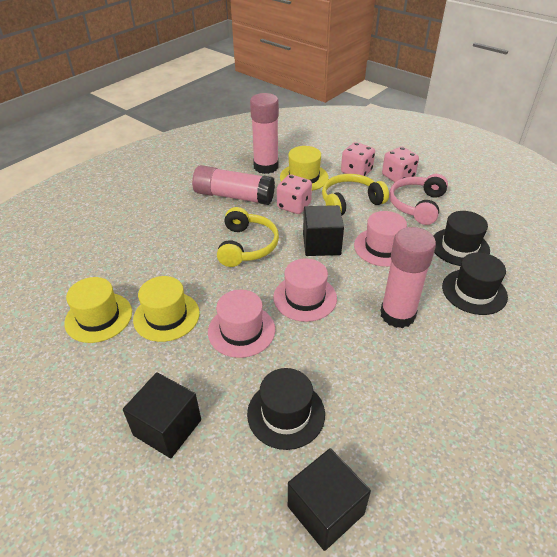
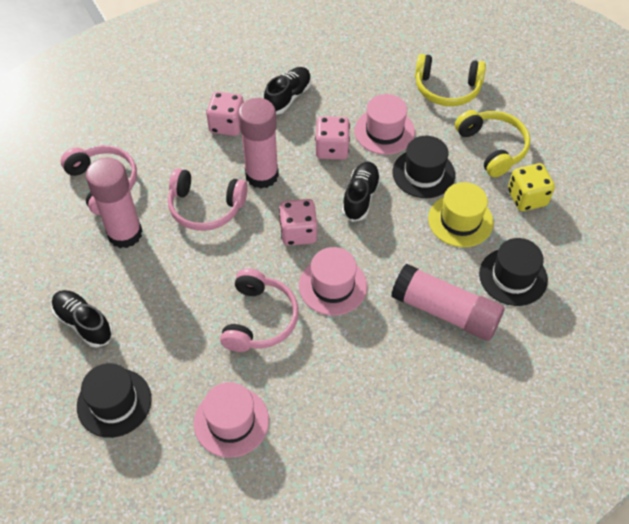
black cube: [123,372,201,458] [288,448,371,551] [303,205,344,256] = 3 -> none = 0
black shoe: none = 0 -> [51,290,113,347] [264,67,311,114] [342,162,381,222] = 3
pink headphones: [389,174,448,225] = 1 -> [61,145,137,215] [168,168,248,231] [220,268,299,352] = 3
yellow dice: none = 0 -> [508,163,555,211] = 1
yellow hat: [64,277,132,343] [133,276,200,342] [280,146,329,191] = 3 -> [428,182,494,247] = 1

